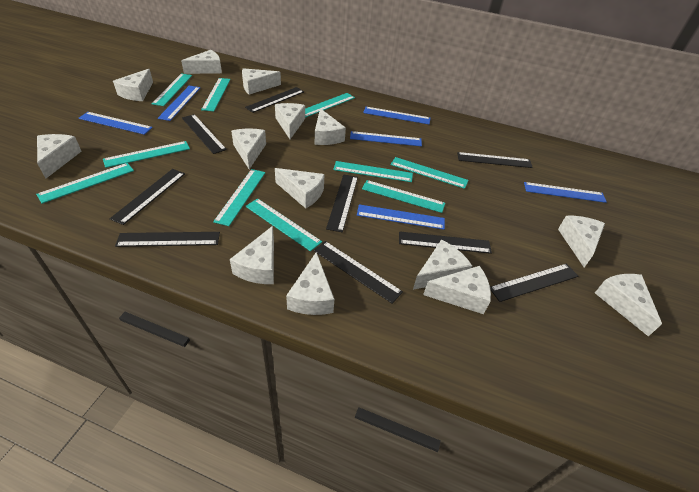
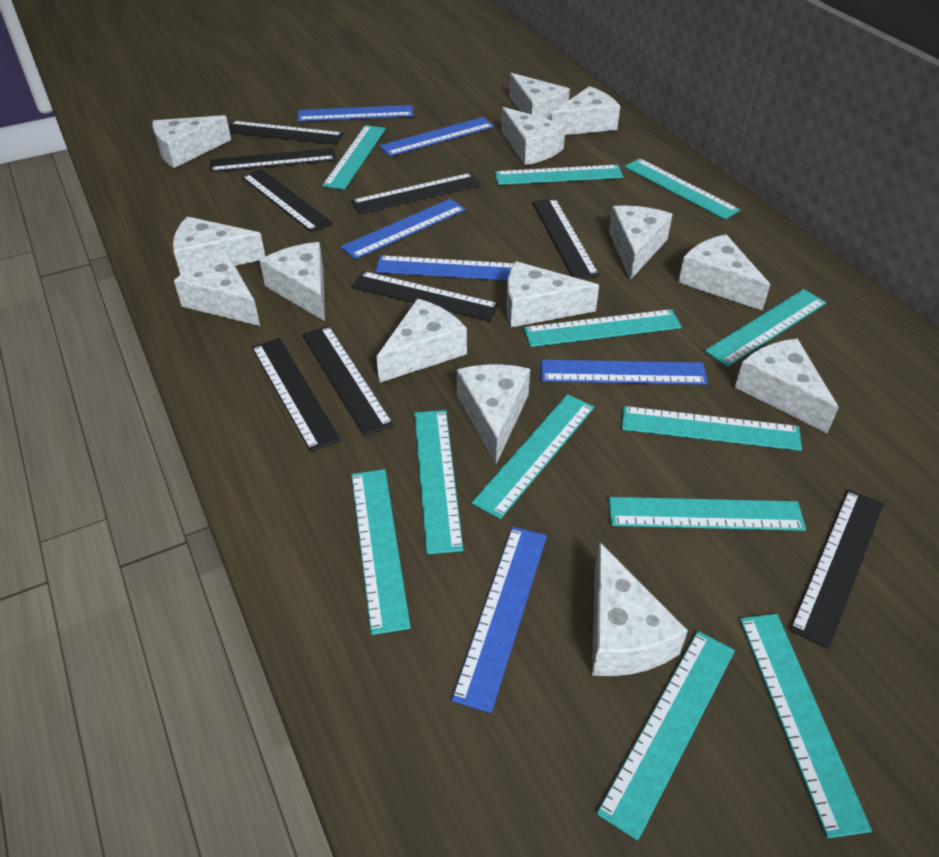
turquoise ruler: [36,163,134,204] [103,141,190,168] [152,73,192,106] [201,78,231,111] [213,169,265,226] [245,198,322,251] [305,93,355,118] [333,161,413,182] [362,180,445,213] [390,157,469,189] = 10 -> [322,125,386,190] [351,469,411,635] [414,410,463,554] [472,394,594,519] [495,165,623,185] [524,309,682,347] [596,631,735,841] [608,497,806,531] [622,406,802,451] [624,158,740,220] [705,289,826,367] [740,614,872,839] = 12

